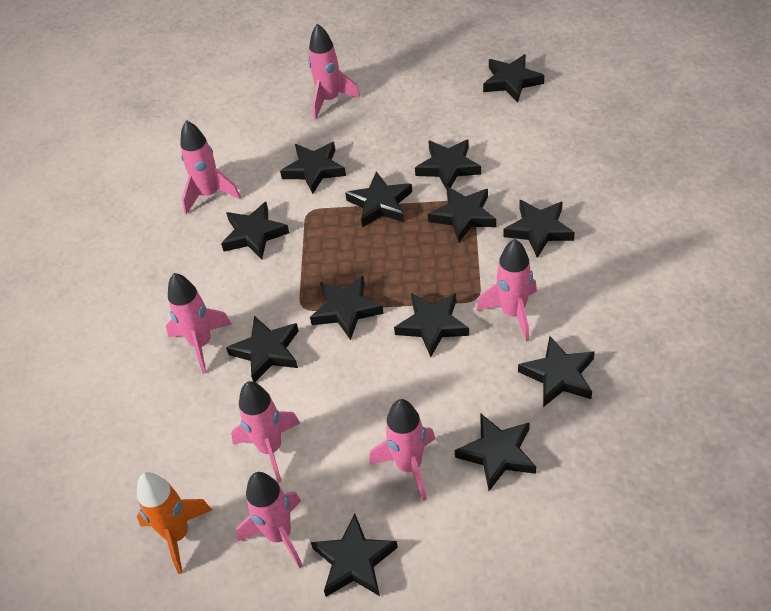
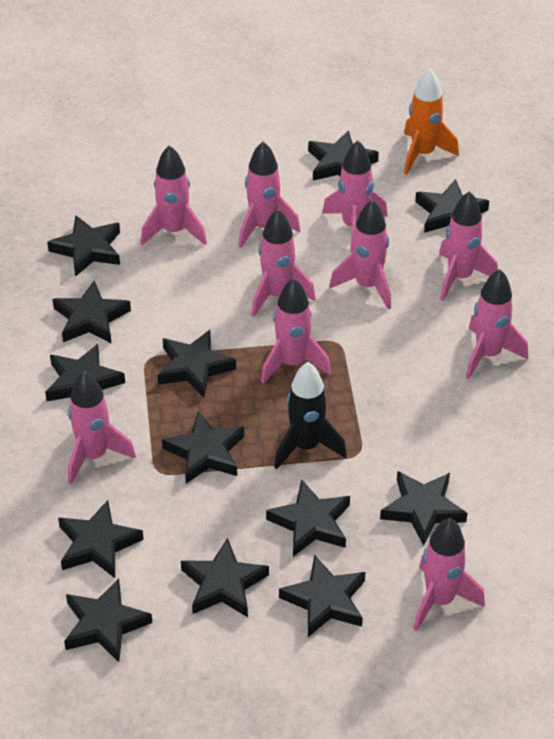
black rocket: none = 0 -> [274,362,347,469] = 1
pink rocket: [166,273,231,374] [180,120,241,214] [231,381,300,483] [236,472,303,568] [308,24,360,119] [369,399,435,501] [476,239,537,342] = 7 -> [68,371,136,484] [140,145,207,245] [238,141,301,248] [251,209,316,317] [261,278,331,384] [322,141,388,252] [329,200,391,310] [413,518,485,631] [439,191,498,301] [466,269,528,379] = 10

